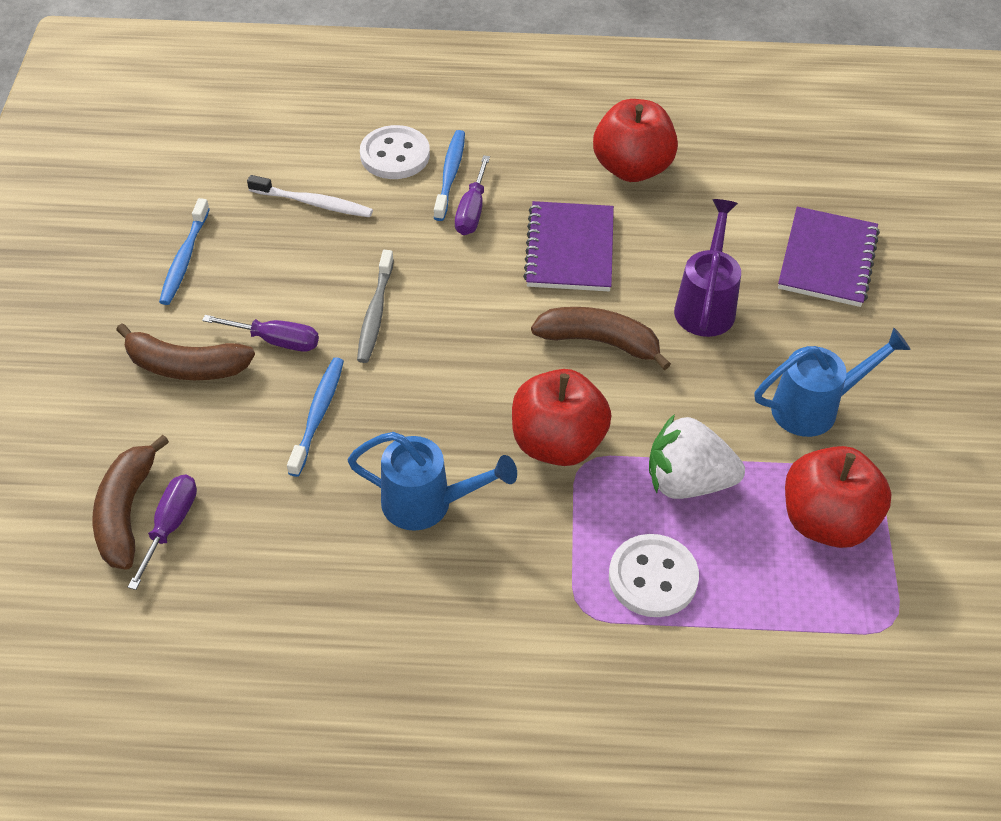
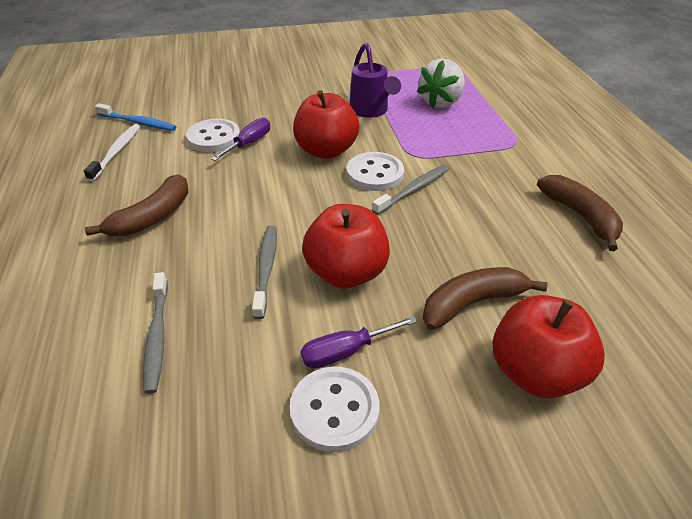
blue toothbrush: [159,198,210,305] [287,357,344,477] [434,130,465,221] = 3 -> [95,103,177,131] = 1
blue watering can: [347,432,517,531] [754,327,911,437] = 2 -> none = 0
grey toothbrush: [357,250,394,363] = 1 -> [143,272,168,394] [252,225,277,319] [372,165,449,215] = 3
purple notebook: [523,201,614,291] [778,207,880,307] = 2 -> none = 0
purple screwdriver: [128,475,197,590] [202,315,319,351] [455,155,490,235] = 3 -> [211,117,270,161] [301,316,417,368] = 2
white button: [360,125,430,179] [609,534,699,617] = 2 -> [186,119,240,152] [290,367,379,452] [347,152,404,191] = 3

